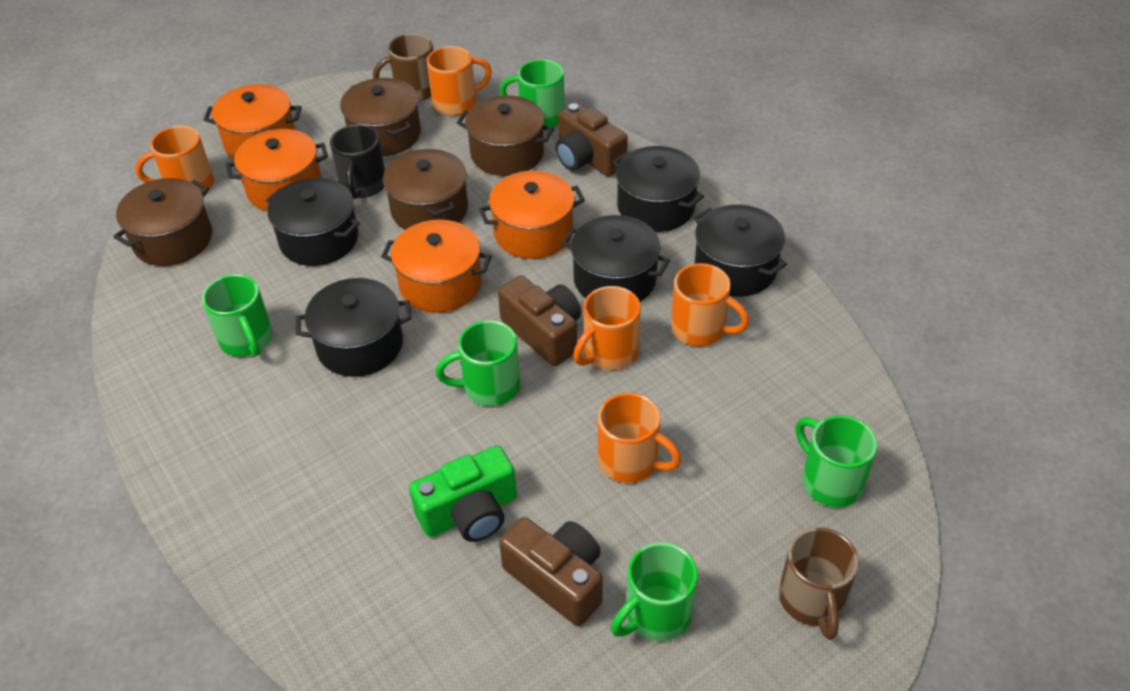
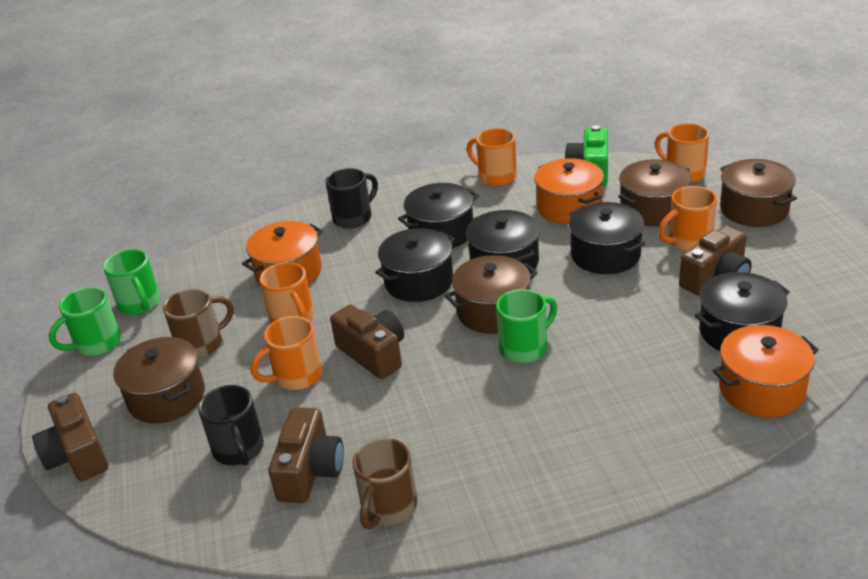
black mug: [330,124,385,199] = 1 -> [198,385,264,465] [325,168,378,229] = 2
brown camera: [498,275,581,366] [499,517,603,626] [555,103,628,177] = 3 -> [32,393,108,481] [268,407,344,503] [330,305,404,379] [679,225,752,296] = 4
green mug: [202,274,273,356] [435,320,520,406] [500,59,565,127] [611,542,698,641] [796,415,877,507] = 5 -> [49,287,121,356] [103,249,160,315] [496,289,557,363] = 3
orange pot: [204,84,302,158] [226,129,328,211] [381,220,492,313] [479,171,585,259] = 4 -> [242,221,323,286] [534,158,604,224] [713,325,819,417] = 3

